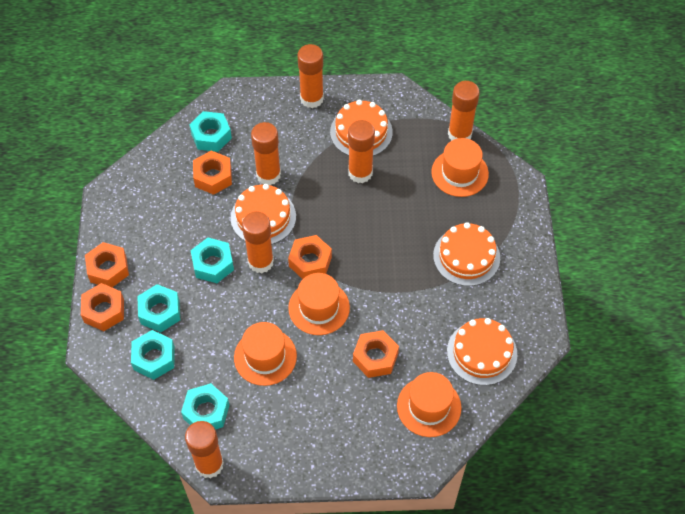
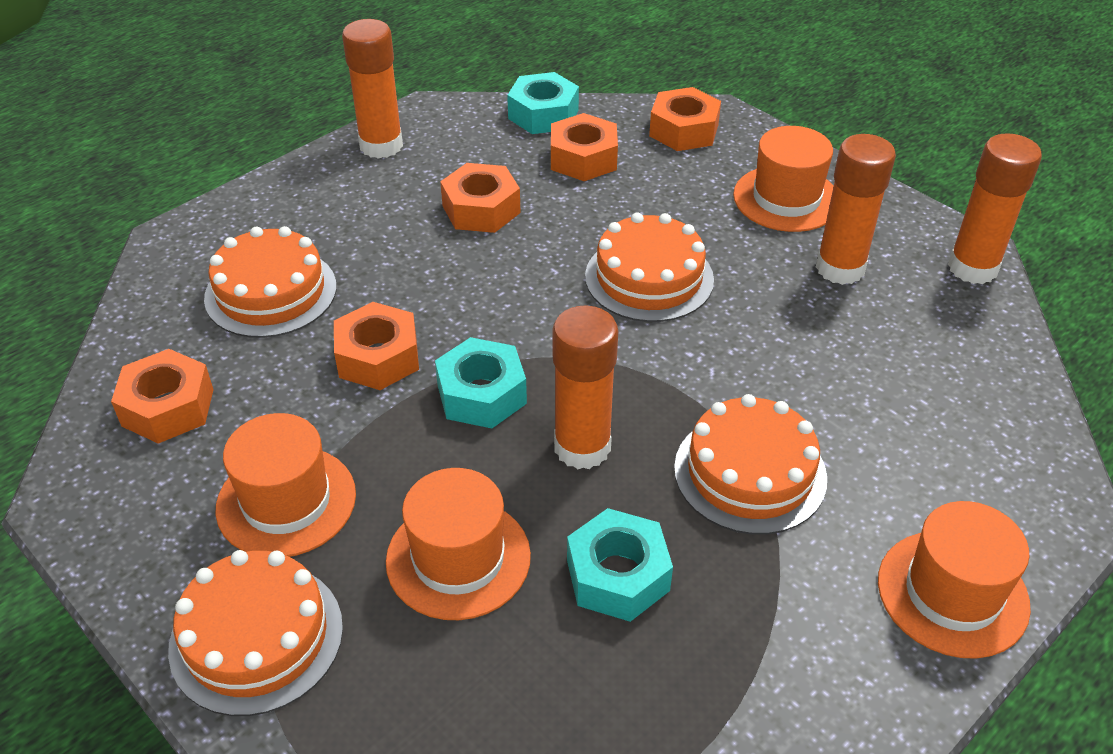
orange glue stick: [185,421,224,479] [242,211,274,273] [251,122,281,185] [297,44,324,108] [348,120,375,183] [448,81,480,141] = 6 -> [342,19,403,159] [552,306,618,469] [816,134,896,285] [948,133,1042,284] = 4
turquoise nut: [131,330,175,380] [137,284,180,332] [181,383,230,430] [189,111,232,152] [191,238,234,283] = 5 -> [435,337,527,428] [507,72,579,134] [567,508,673,622] = 3

